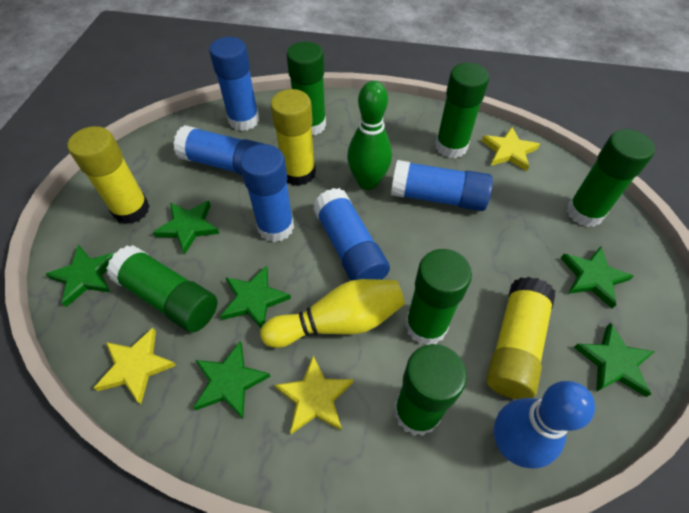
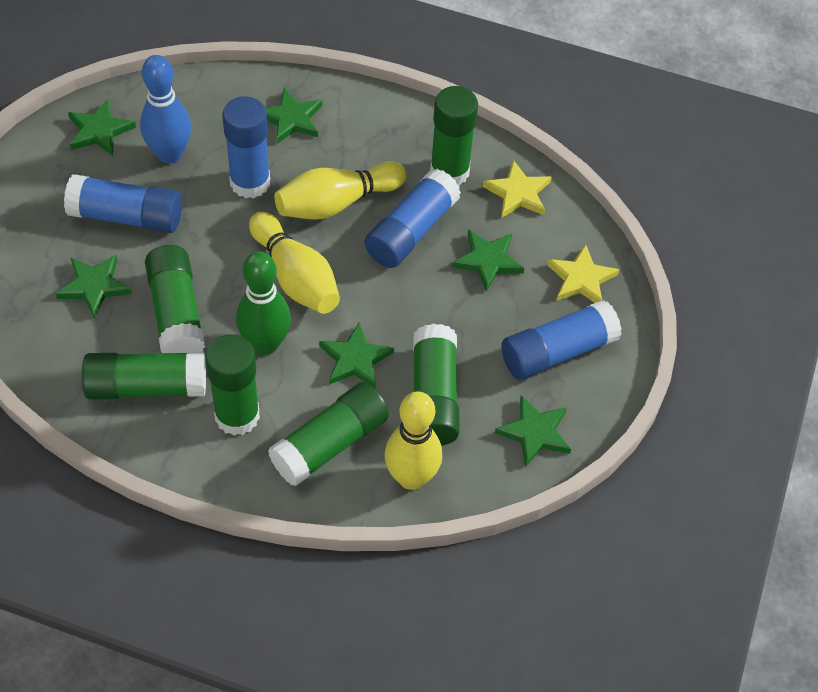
blue glue stick: [173,125,264,175] [209,37,259,131] [240,144,294,242] [313,188,390,281] [391,160,493,211] = 5 -> [64,175,182,233] [222,96,270,198] [364,169,461,268] [501,300,622,380] = 4
yellow bowling pin: [260,279,405,348] = 1 -> [249,212,340,314] [274,162,406,220] [385,391,442,490] = 3
yellow glue stick: [67,126,150,224] [270,89,316,186] [486,277,555,399] = 3 -> none = 0
yellow star: [94,328,176,404] [275,356,353,434] [482,127,540,171] = 3 -> [482,160,551,218] [547,244,619,303] = 2

